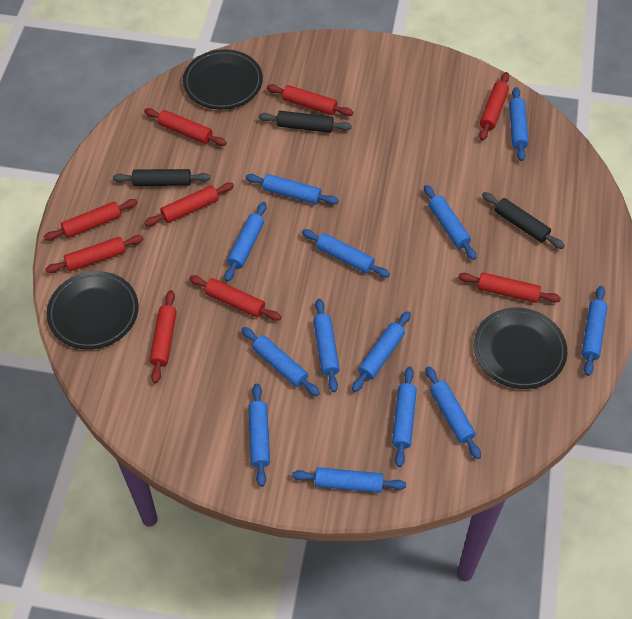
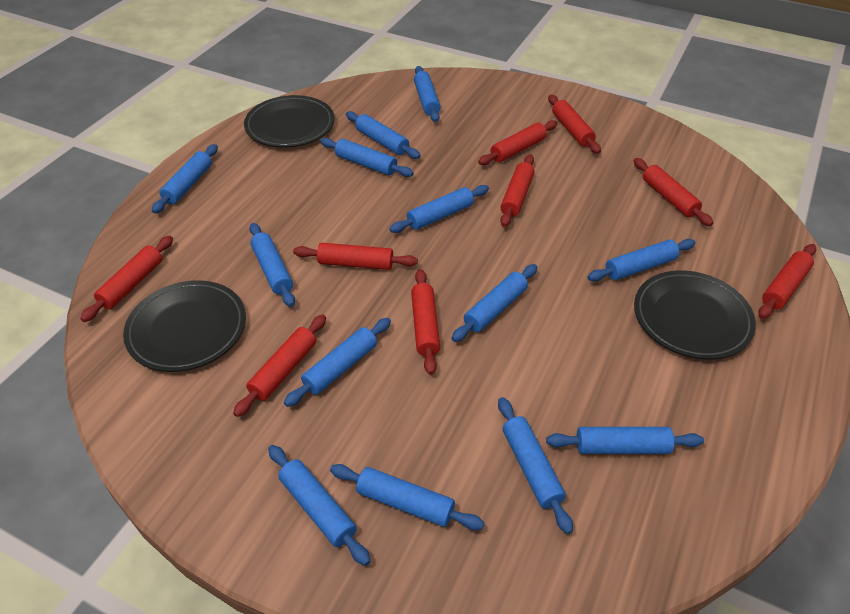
black rolling pin: [113,169,210,186] [259,111,352,133] [482,192,565,249] = 3 -> none = 0

